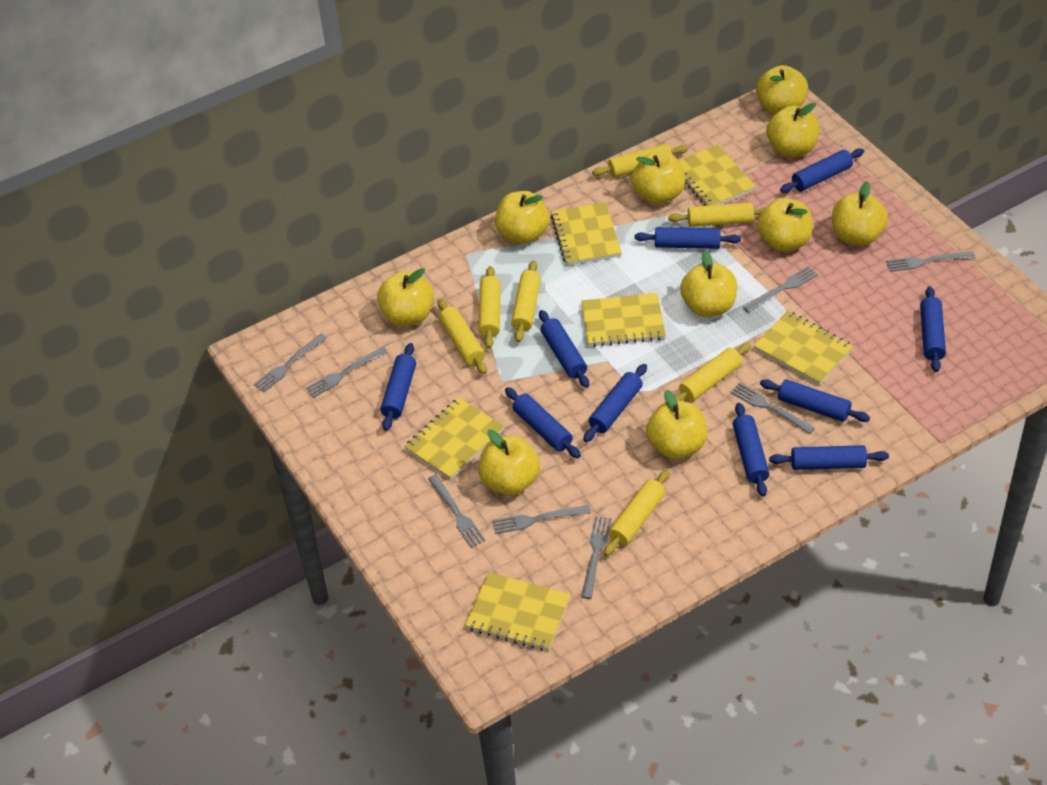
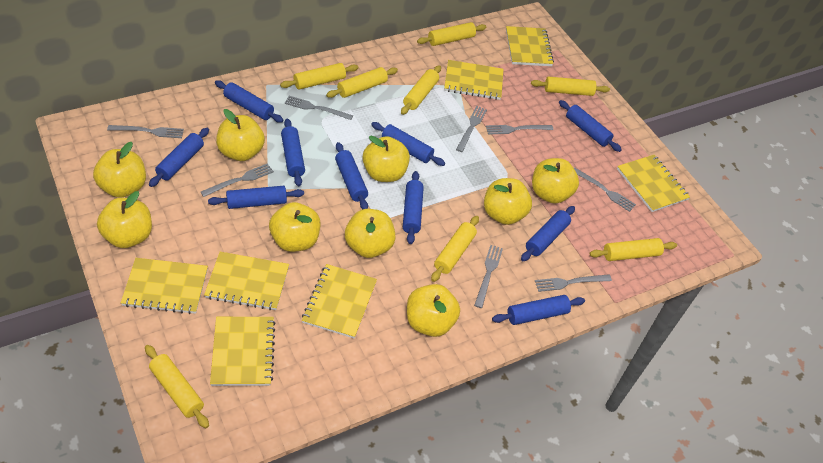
yellow apple: [377,268,434,326] [479,430,540,495] [495,191,549,244] [631,152,685,204] [646,390,707,459] [680,250,737,317] [756,65,808,115] [757,198,813,252] [767,103,820,157] [832,181,888,246] = 10 -> [93,142,146,198] [97,191,152,248] [216,109,265,161] [269,202,320,252] [345,209,396,258] [363,136,410,182] [407,284,460,337] [484,178,532,225] [532,158,579,204] = 9
yellow notebook: [404,397,505,480] [465,572,571,651] [551,202,622,265] [581,293,666,347] [679,145,756,206] [754,311,854,385] = 6 -> [121,258,208,314] [204,252,289,311] [210,317,276,386] [302,264,377,338] [444,60,504,100] [506,26,554,66] [617,155,690,212] = 7
yellow rolling pin: [438,299,487,374] [479,266,500,349] [511,261,541,342] [592,144,688,177] [604,470,670,556] [668,203,766,227] [675,343,751,402] = 7 -> [145,345,209,428] [280,63,358,90] [326,67,398,98] [401,65,441,115] [417,22,486,46] [431,216,479,282] [531,76,610,96] [589,238,677,261] = 8

